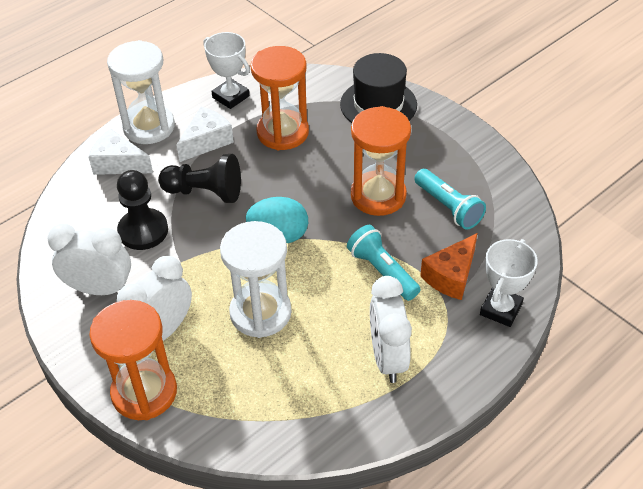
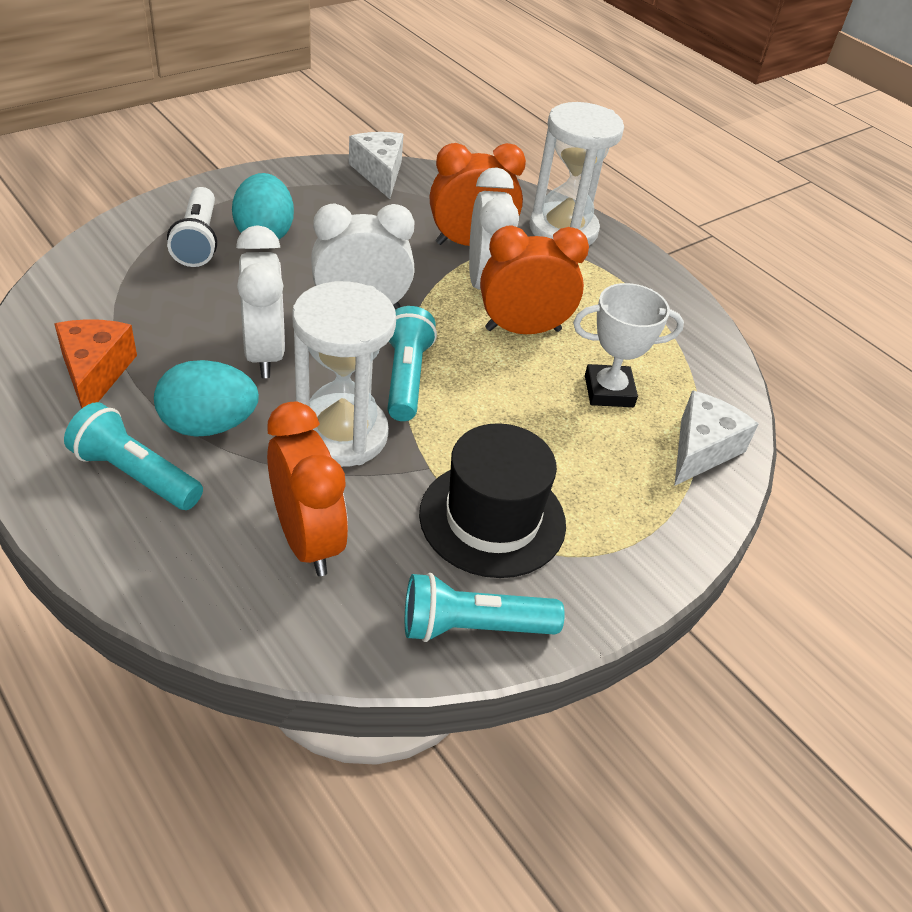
black pawn: [117,170,168,250] [158,154,241,203] = 2 -> none = 0
orange clock: none = 0 -> [267,402,348,576] [430,143,526,246] [480,225,589,334] = 3
orange hourglass: [89,300,177,420] [251,46,309,150] [351,106,411,216] = 3 -> none = 0
turquoise egg: [246,197,308,243] = 1 -> [154,360,259,437] [232,173,294,239] = 2
turquoise flashlight: [347,225,420,301] [414,169,486,230] = 2 -> [64,402,203,510] [387,306,437,421] [405,573,565,642] = 3
white flashlight: none = 0 -> [167,187,217,267] = 1
white trophy: [203,32,250,109] [480,239,538,327] = 2 -> [573,283,684,407] = 1

